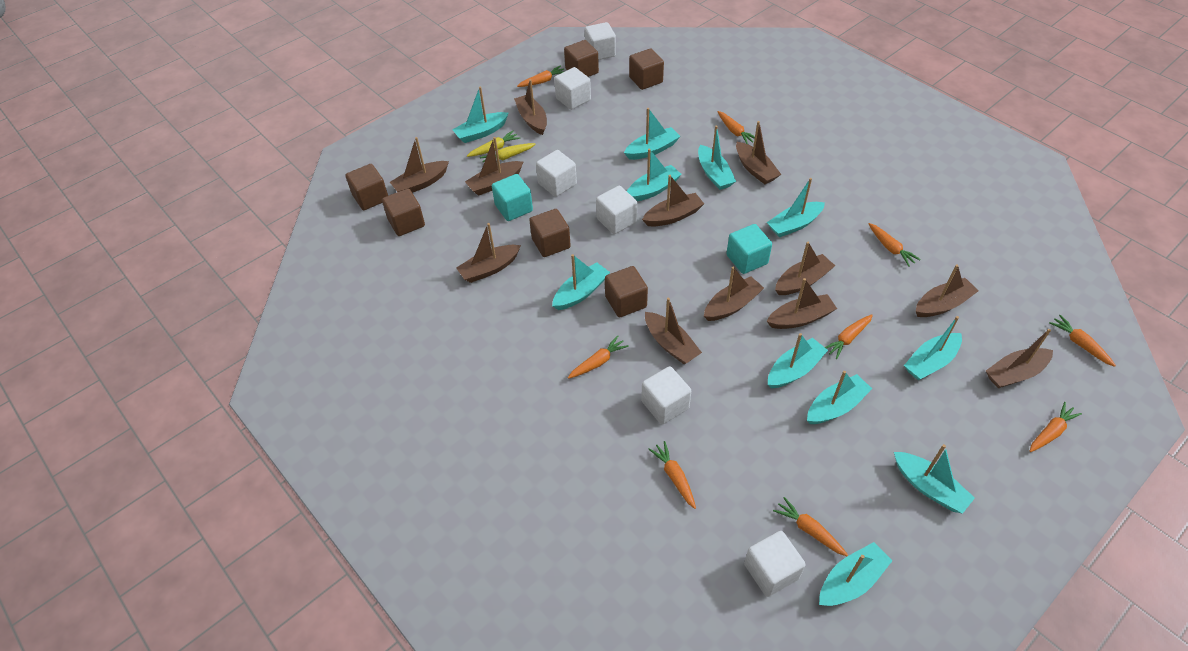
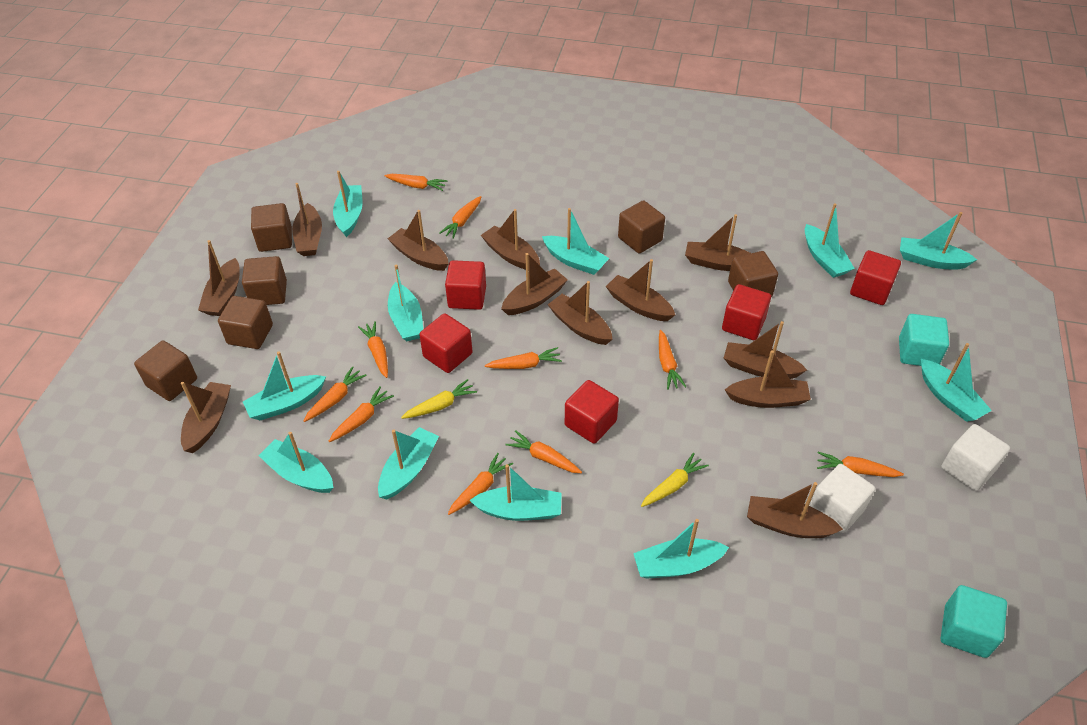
orange carrot: [517,65,565,87] [568,335,629,379] [649,441,696,509] [718,111,755,144] [773,497,848,556] [825,314,873,359] [869,223,921,267] [1030,402,1082,452] [1049,315,1116,367] = 9 -> [304,366,367,422] [329,386,394,442] [358,321,388,378] [384,174,447,191] [439,196,481,239] [448,453,513,515] [485,347,562,369] [505,430,582,473] [659,330,686,390] [817,452,904,477] = 10
red cube: none = 0 -> [419,313,473,373] [445,260,486,310] [565,380,619,444] [722,284,771,340] [850,250,901,305] = 5
white cube: [536,150,577,197] [554,67,591,110] [585,22,616,60] [596,186,637,234] [641,366,691,424] [744,531,806,597] = 6 -> [810,464,875,533] [941,424,1010,491] = 2

